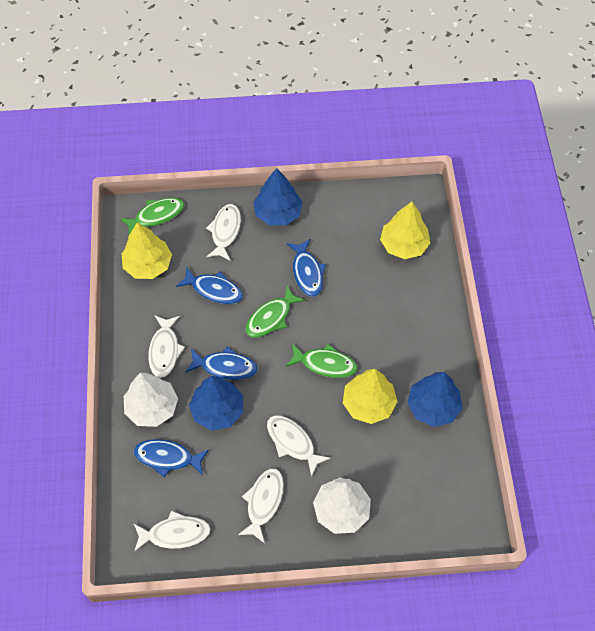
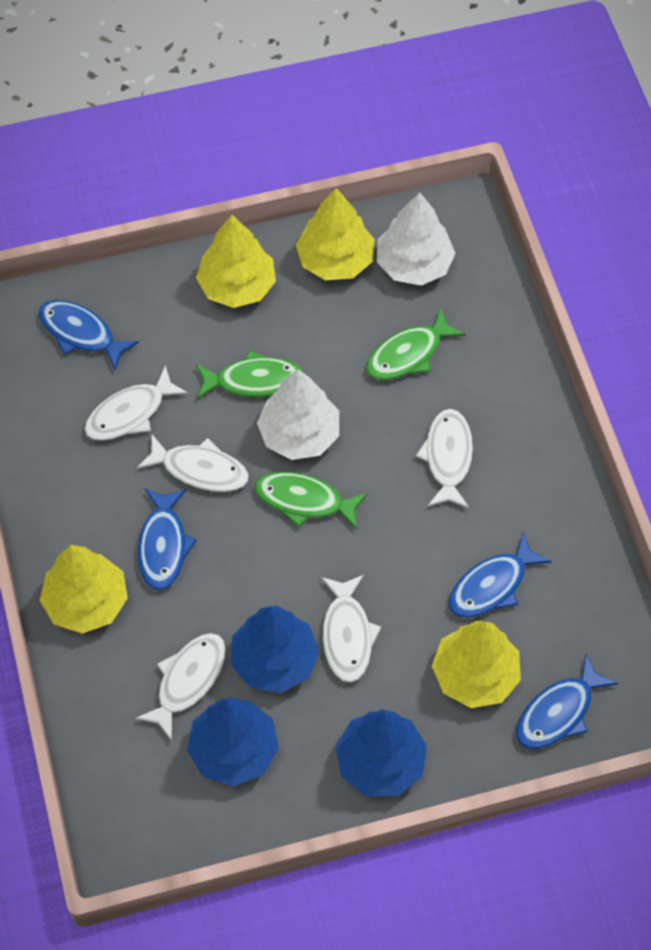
yellow tree: [122,222,172,279] [343,369,397,424] [380,202,430,259] = 3 -> [40,545,128,634] [196,215,276,308] [296,188,375,280] [432,621,521,708] = 4

